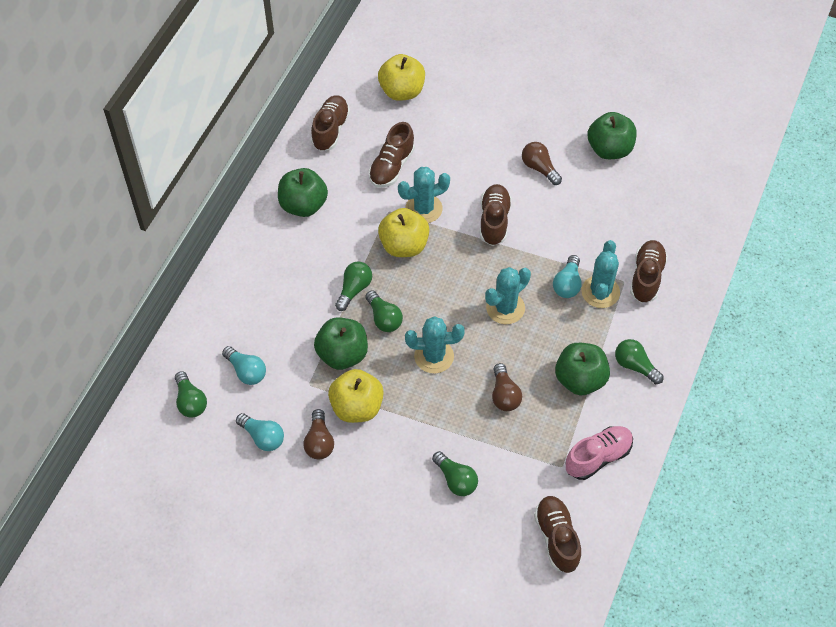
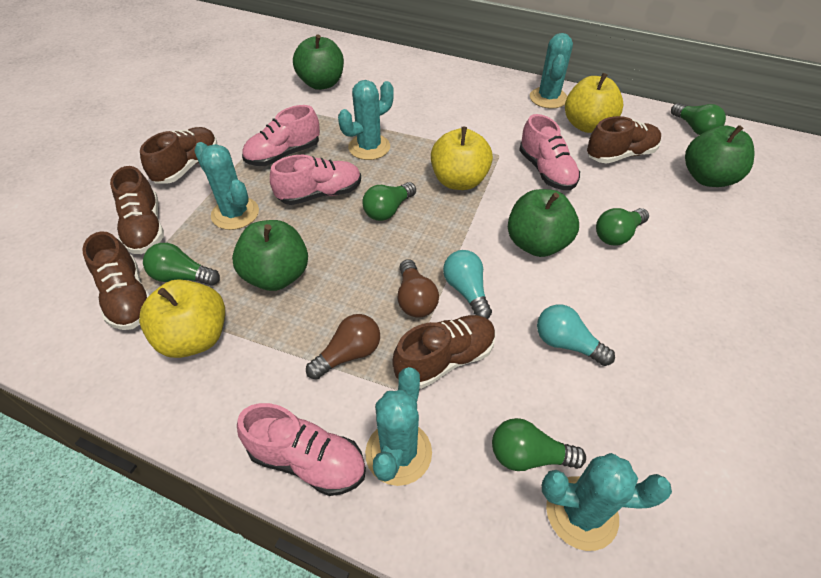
brown light bulb: [303,409,334,460] [492,363,522,411] [522,142,562,185] = 3 -> [306,314,380,380] [398,259,439,318] = 2
pink shoe: [565,426,633,480] = 1 -> [237,403,366,496] [242,105,320,166] [270,155,361,205] [519,114,580,190] = 4
turquoise cactus: [398,167,450,223] [405,316,465,374] [485,267,531,324] [581,240,620,308] = 4 -> [194,142,259,230] [338,80,394,160] [365,367,432,486] [530,33,573,109] [542,453,672,551] = 5
turquoise light bulb: [222,346,266,385] [236,413,284,451] [553,255,582,298] = 3 -> [443,250,492,319] [537,304,615,366] = 2

